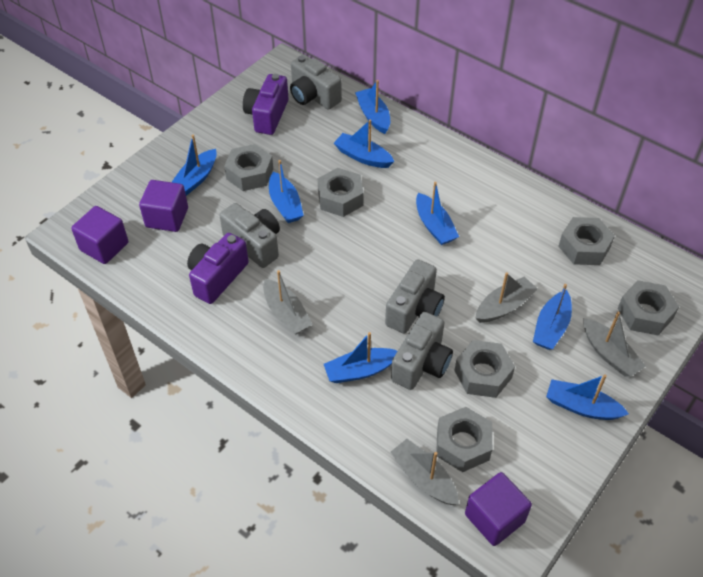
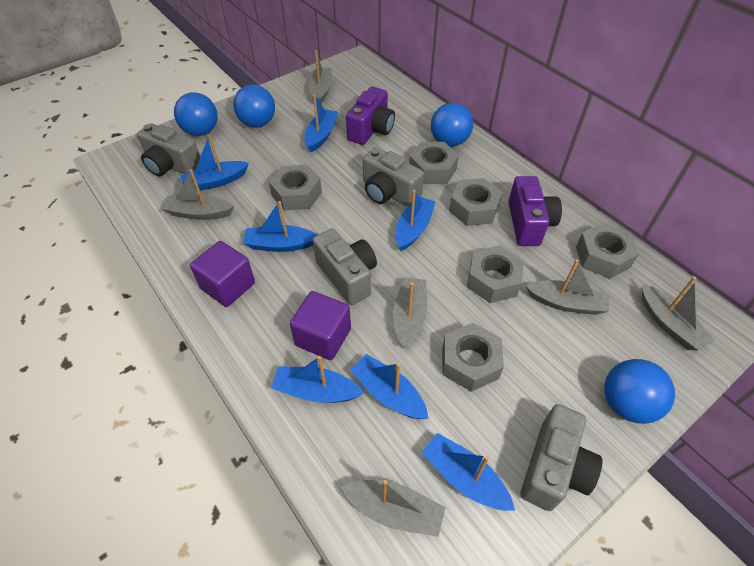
blue ball: none = 0 -> [174,92,217,136] [233,85,275,128] [431,103,473,147] [604,359,675,424] = 4
blue boat: [172,135,217,196] [269,160,304,223] [324,332,397,383] [334,119,394,168] [355,80,390,134] [416,182,459,245] [533,284,572,350] [546,374,629,420] = 8 -> [180,135,249,191] [243,201,317,252] [271,356,364,403] [304,95,339,152] [350,354,429,419] [396,190,435,251] [422,433,515,511] = 7
grey boat: [263,270,313,335] [391,439,459,505] [475,272,538,323] [583,312,646,377] = 4 -> [162,169,234,220] [308,50,332,104] [341,480,446,537] [393,277,427,348] [526,259,609,315] [642,277,715,351] = 6
purple cube: [71,206,128,264] [139,180,188,232] [465,472,532,546] = 3 -> [190,241,255,307] [290,291,351,360] = 2

